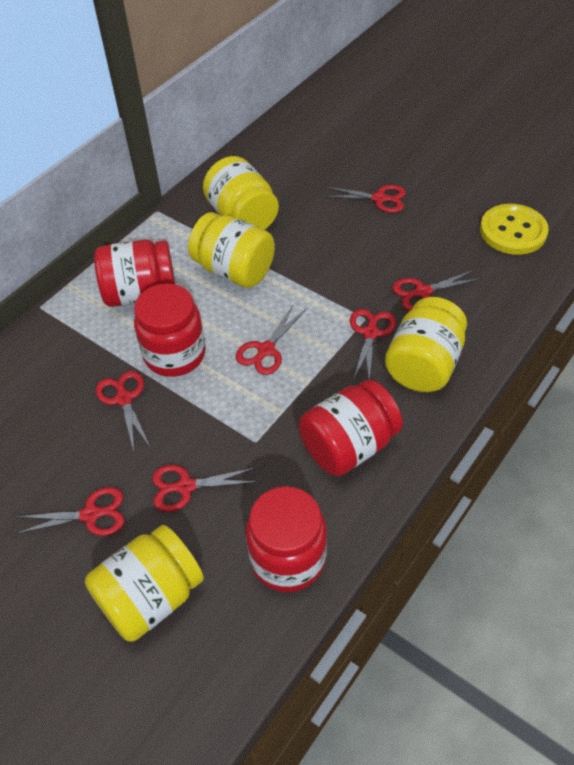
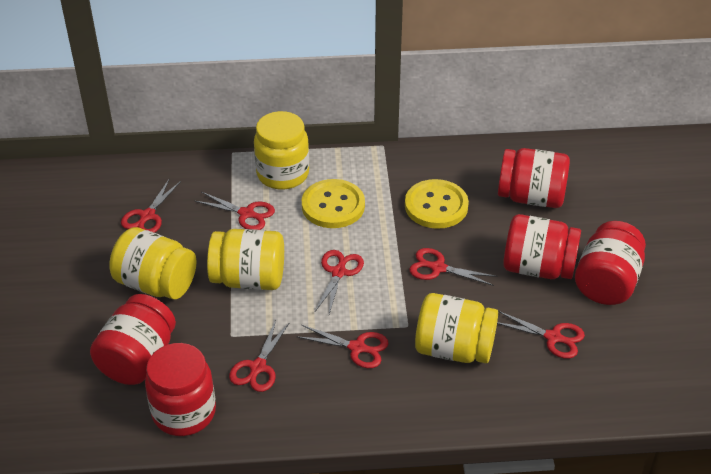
red jar: [94,239,175,307] [134,284,206,377] [246,486,327,592] [299,380,403,476] = 4 -> [90,294,176,385] [145,343,216,436] [498,148,570,208] [503,214,581,279] [575,221,646,305] = 5
yellow button: [480,204,549,255] = 1 -> [302,179,365,228] [405,179,469,229] = 2

